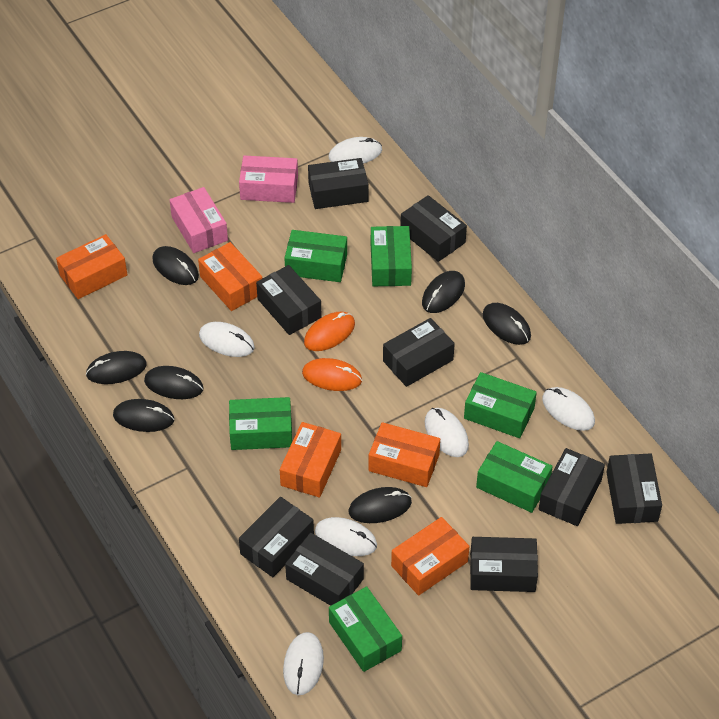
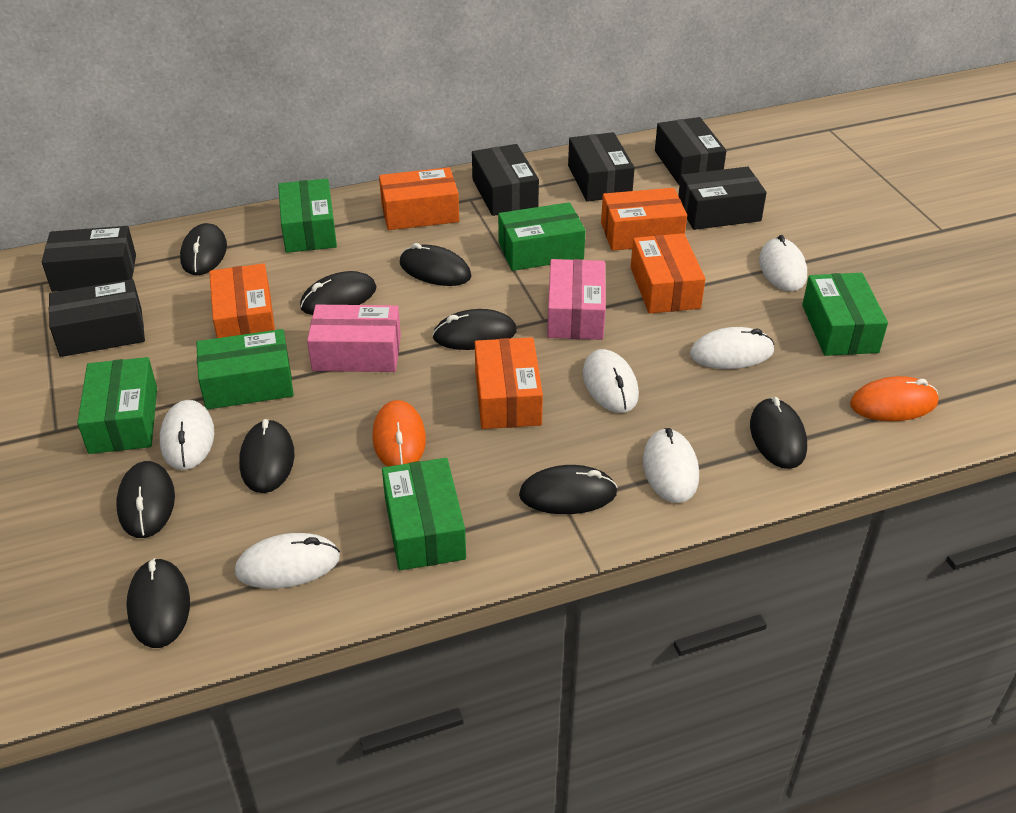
black box: [239,497,314,577] [256,265,322,335] [285,533,364,606] [308,158,369,209] [383,318,455,387] [400,195,467,262] [470,537,538,592] [539,448,605,526] [606,454,662,524] = 9 -> [42,226,136,292] [49,279,145,357] [472,144,539,216] [568,132,635,202] [655,117,726,185] [678,167,767,230] = 6
black mouse: [86,351,147,384] [113,399,174,432] [144,366,204,399] [152,246,199,285] [349,487,412,523] [422,271,465,313] [483,303,531,345] = 7 -> [116,461,175,538] [126,558,190,648] [180,223,227,275] [239,419,295,493] [300,271,376,315] [400,243,471,286] [432,309,517,350] [519,465,618,514] [750,397,807,469] = 9

